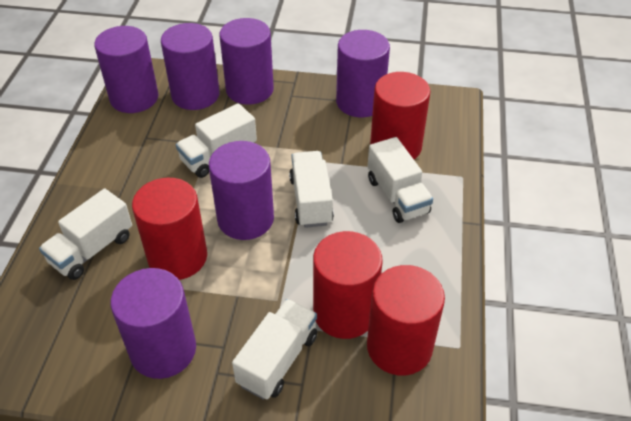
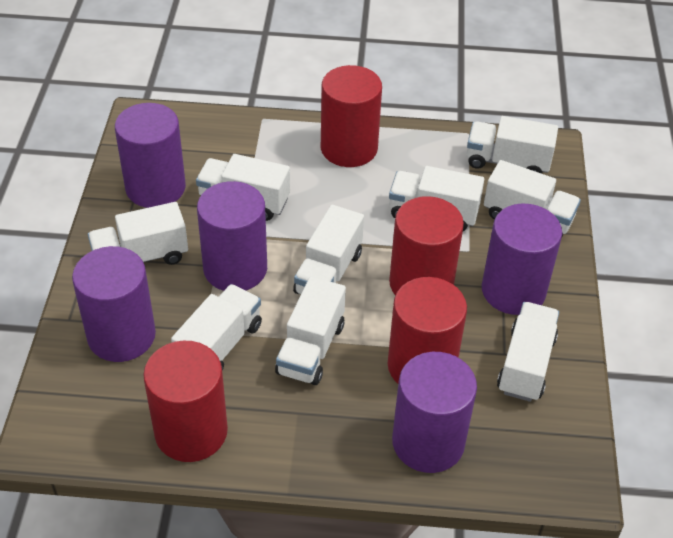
purple cylinder: [94,26,159,113] [111,268,196,379] [161,23,219,110] [209,141,274,240] [219,18,274,105] [336,30,390,117] = 6 -> [72,246,156,362] [115,103,186,208] [197,181,267,291] [392,352,477,473] [482,204,562,315] = 5
white truck: [39,189,132,280] [176,103,257,178] [232,299,318,400] [289,151,334,228] [368,137,433,223] = 5 -> [88,202,188,265] [171,284,262,371] [196,154,290,221] [275,276,346,385] [293,205,364,294] [389,166,484,231] [467,116,558,174] [484,160,581,236] [497,302,559,402] = 9

